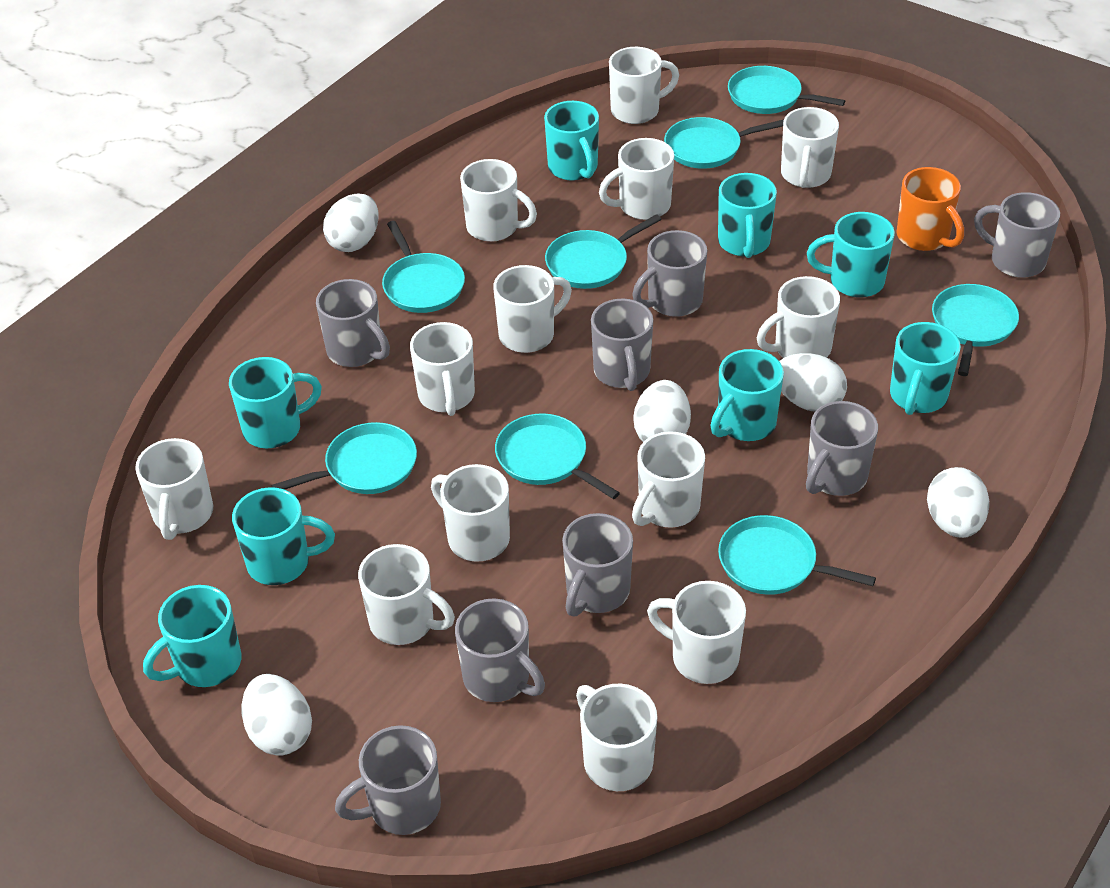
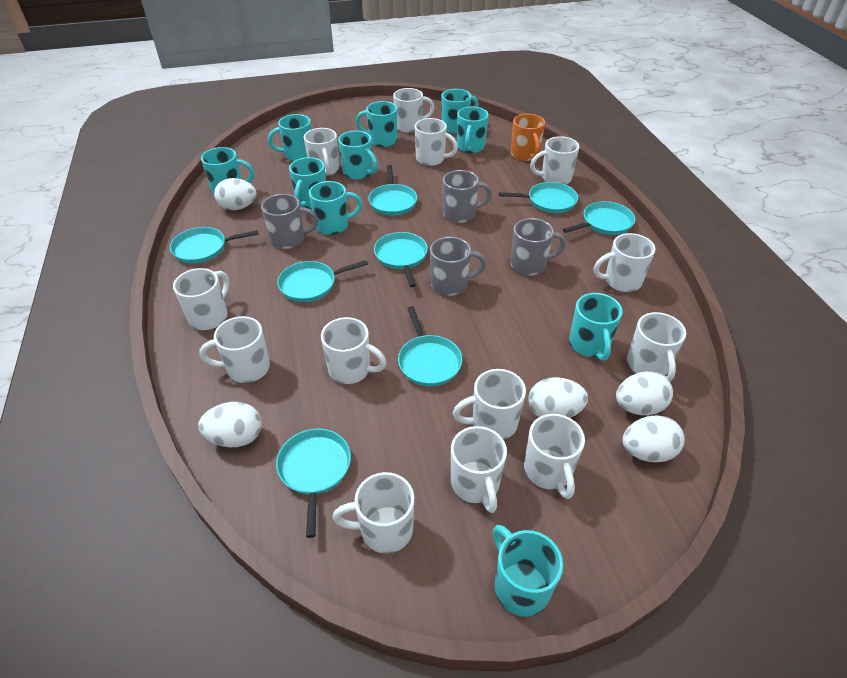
grey mug: [316,279,390,367] [335,725,441,835] [455,598,545,702] [562,513,633,617] [591,299,653,391] [632,230,707,317] [806,401,878,496] [974,192,1060,278] = 8 -> [261,194,318,249] [430,237,486,296] [443,170,492,223] [511,218,566,276] = 4
turquoise mug: [143,585,241,687] [229,357,322,448] [232,487,335,585] [544,101,599,181] [710,349,784,441] [718,173,777,258] [807,212,895,298] [890,322,961,415] = 8 -> [201,147,255,194] [268,114,311,161] [289,157,326,209] [309,181,362,235] [338,131,378,179] [356,101,397,147] [441,89,479,134] [457,106,489,153] [493,525,563,617] [569,293,623,361] = 10

